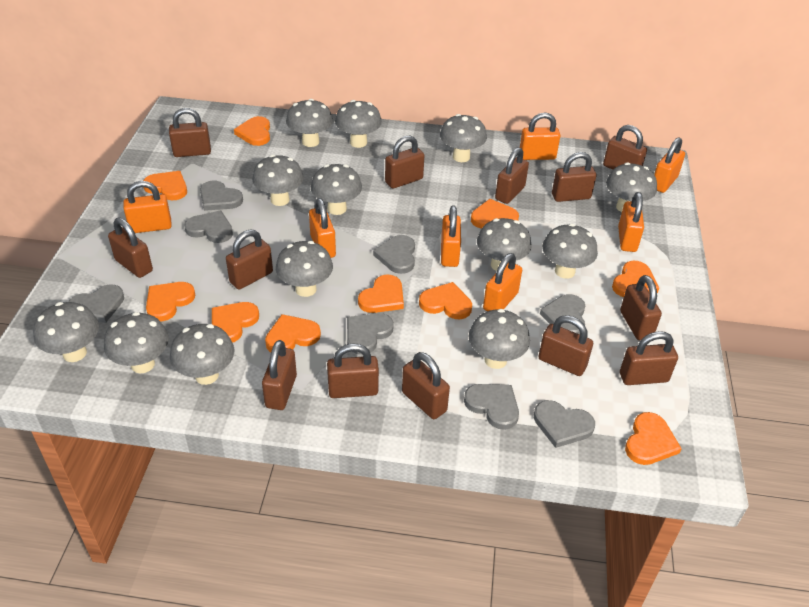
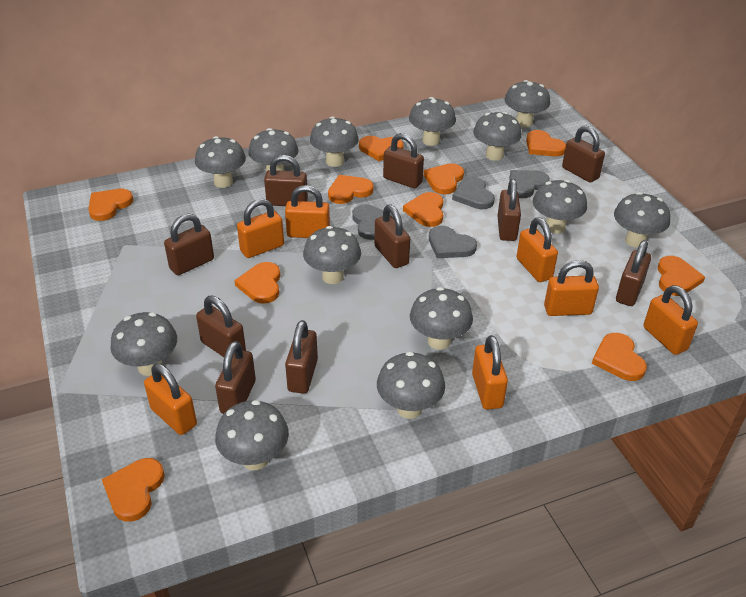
brown padlock: [108,217,153,278] [169,108,211,157] [226,230,273,290] [262,340,297,410] [327,344,379,398] [385,136,424,189] [402,352,450,419] [495,147,529,204] [538,315,593,376] [552,152,597,202] [603,125,647,170] [620,275,662,340] [620,331,678,385] = 13 -> [164,213,214,275] [196,296,246,357] [215,341,256,414] [264,155,308,206] [285,320,318,394] [374,205,410,268] [383,133,424,188] [497,179,521,241] [562,126,605,183] [616,240,651,306] = 10
grey heart: [68,284,124,323] [184,211,233,243] [200,181,243,211] [347,313,394,355] [373,235,415,274] [464,384,519,430] [534,400,595,448] [540,294,585,334] = 8 -> [352,204,395,240] [429,226,477,258] [452,177,495,209] [509,170,550,198] = 4

